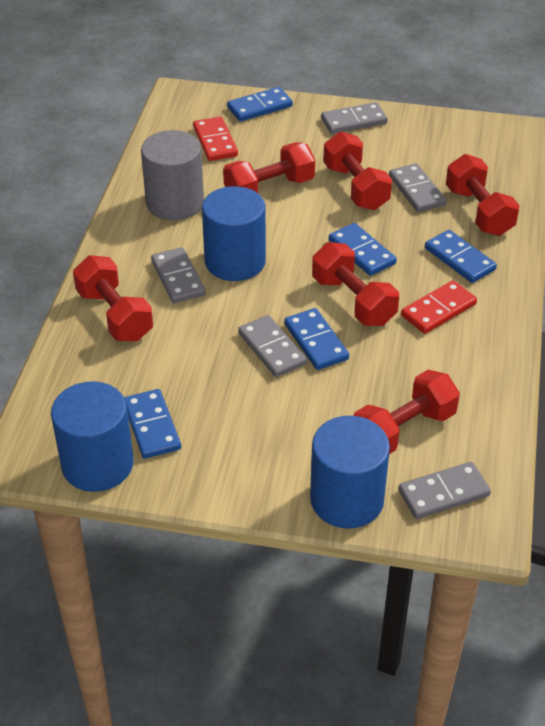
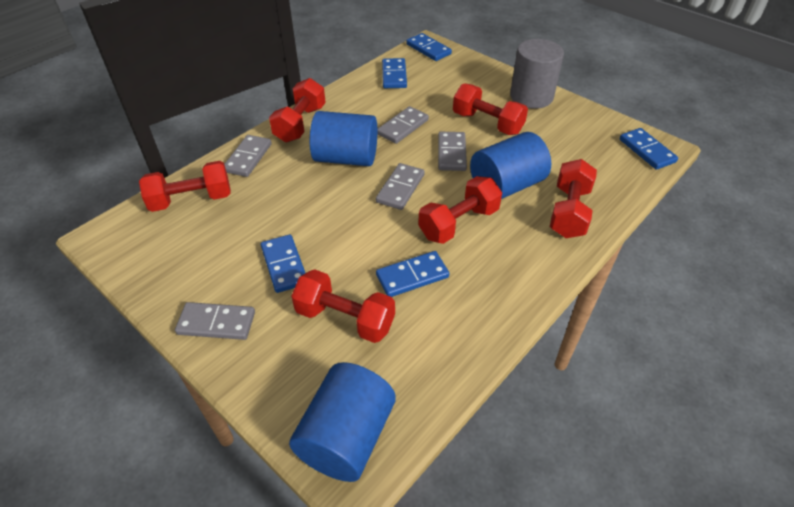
red domino: [193,117,238,161] [401,280,477,334] = 2 -> none = 0

